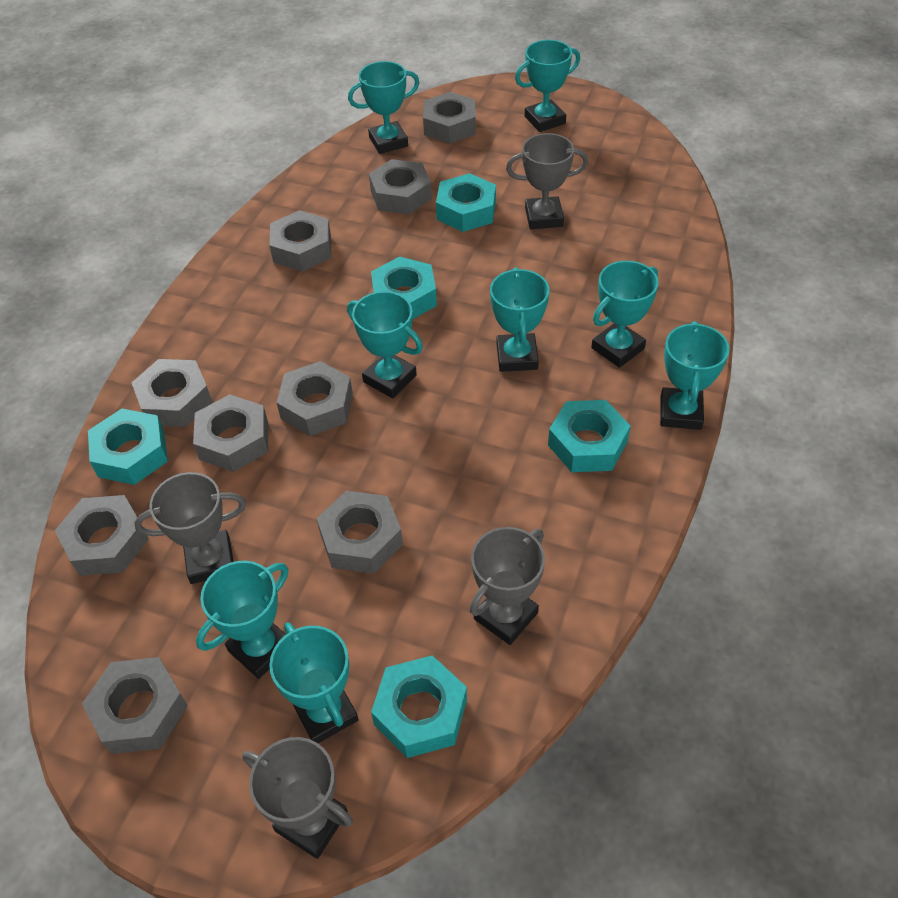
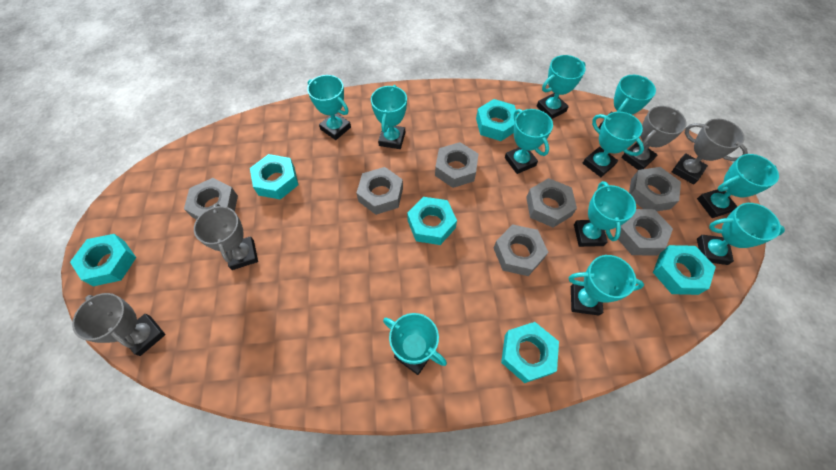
grey nut: [54,495,149,576] [82,657,188,754] [132,359,212,427] [193,394,268,472] [269,210,332,272] [276,361,353,436] [316,491,403,574] [369,159,432,214] [423,92,476,144] = 9 -> [184,178,238,220] [356,167,403,215] [435,142,479,188] [494,224,548,276] [526,178,577,228] [615,209,673,256] [629,167,681,211] = 7
turquoise nut: [88,408,168,485] [371,256,437,319] [371,655,467,758] [436,173,496,232] [548,400,631,472] = 5 -> [70,234,136,286] [250,154,298,200] [407,197,457,245] [476,99,518,141] [501,322,559,383] [653,245,716,295] = 6
turquoise trophy: [196,561,288,679] [269,622,358,743] [347,291,423,399] [348,61,420,154] [490,267,549,372] [515,40,580,132] [591,261,659,368] [660,321,730,430] = 8 -> [307,75,351,140] [371,85,407,149] [383,313,447,375] [505,109,553,174] [537,55,586,119] [569,255,644,315] [574,181,636,247] [583,112,644,177] [598,75,656,129] [697,154,779,218] [697,203,785,265] = 11

